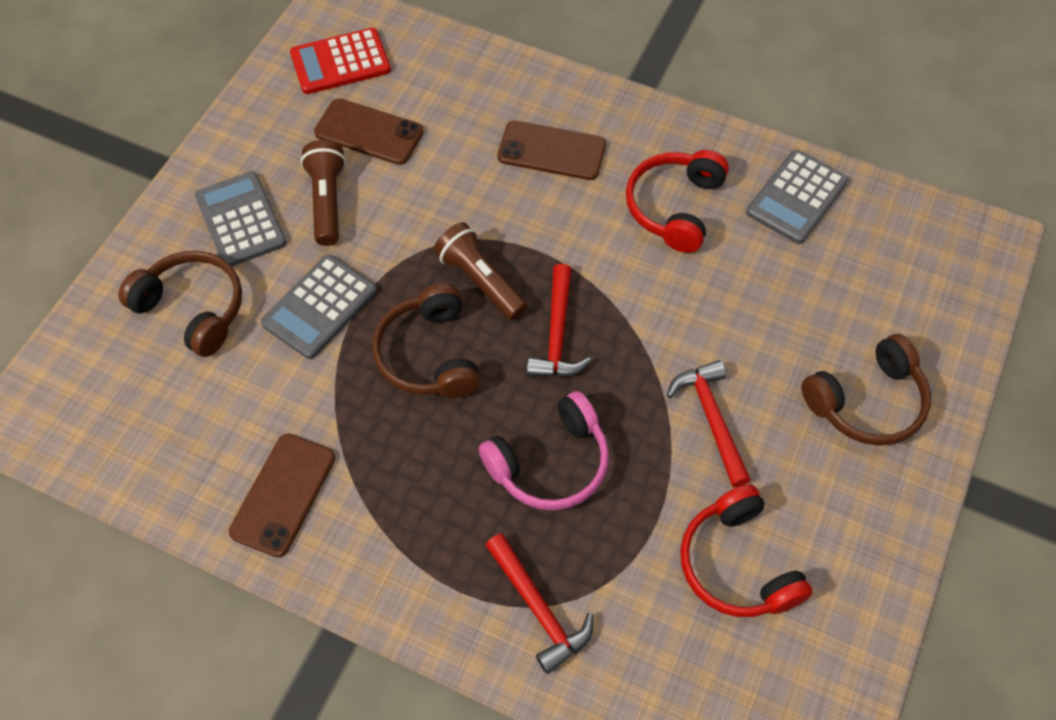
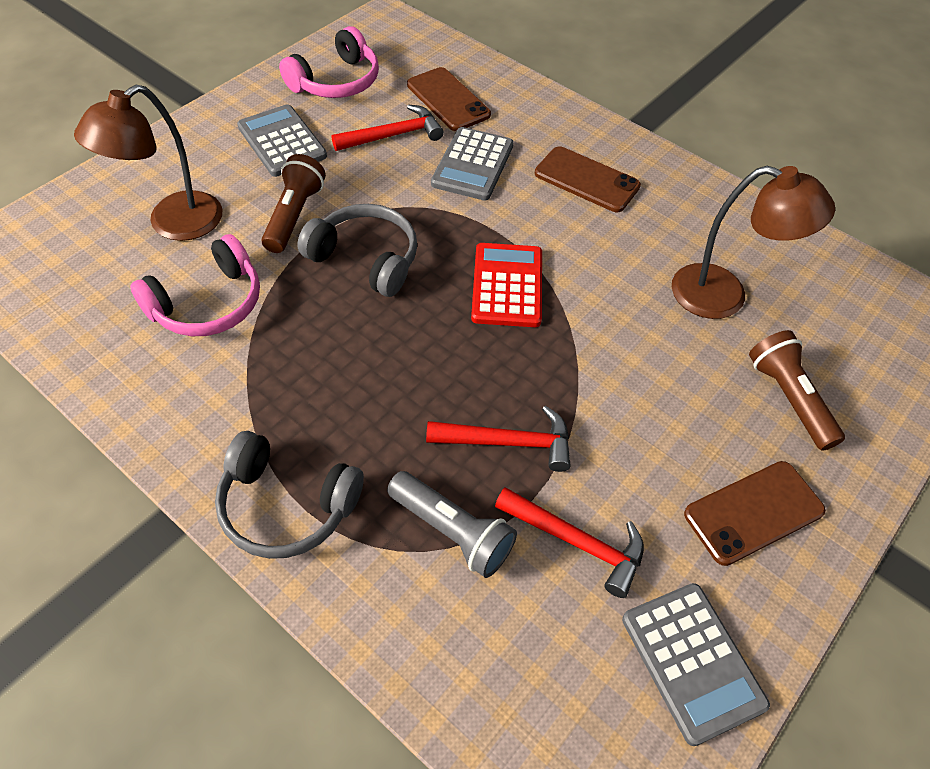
brown headphones: [118,251,242,357] [372,283,480,398] [801,334,931,446] = 3 -> none = 0
brown lamp: none = 0 -> [74,85,222,241] [672,166,835,319] = 2
grey flashlight: none = 0 -> [387,471,517,578] = 1
grey headphones: none = 0 -> [215,431,364,559] [297,204,417,297] = 2
pink headphones: [479,391,609,510] = 1 -> [130,234,260,336] [279,26,379,98] = 2
red headphones: [626,150,729,253] [680,484,813,617] = 2 -> none = 0

